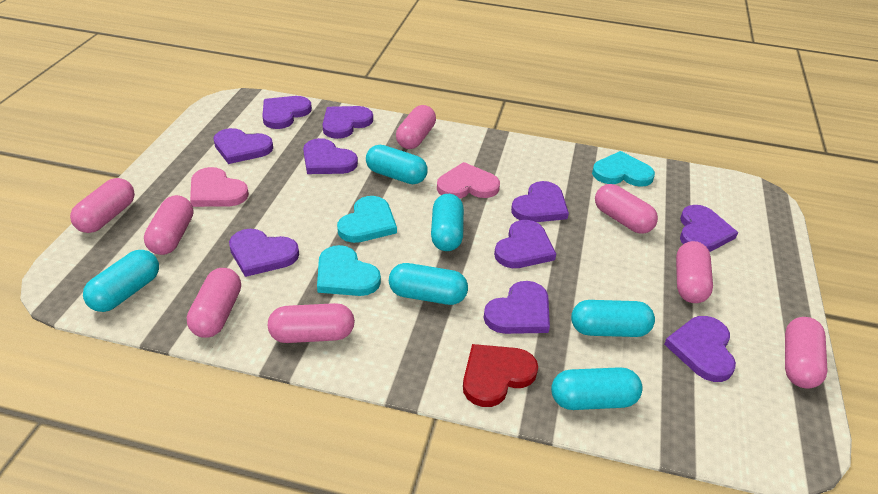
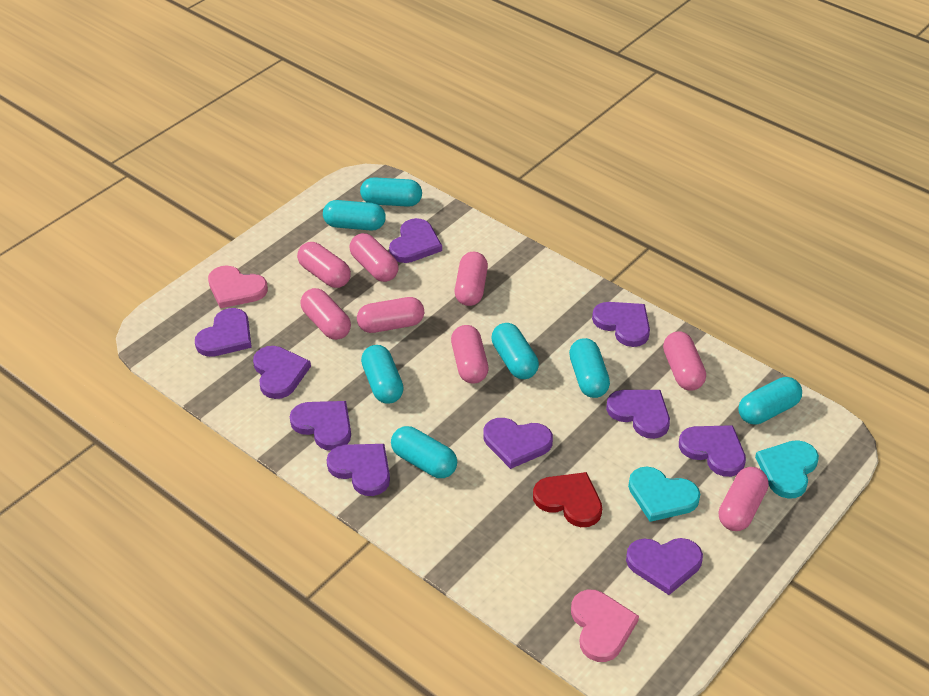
turquoise capsule: [83,250,159,312] [366,145,427,184] [389,263,468,305] [431,194,464,251] [551,367,643,410] [571,300,655,337] = 6 -> [323,200,386,231] [360,177,422,207] [361,345,404,404] [391,426,457,478] [492,323,539,379] [569,338,610,398] [738,377,802,424] = 7
turquoise heart: [317,245,381,296] [337,196,397,243] [592,151,655,187] = 3 -> [628,467,700,522] [755,440,819,499] = 2

